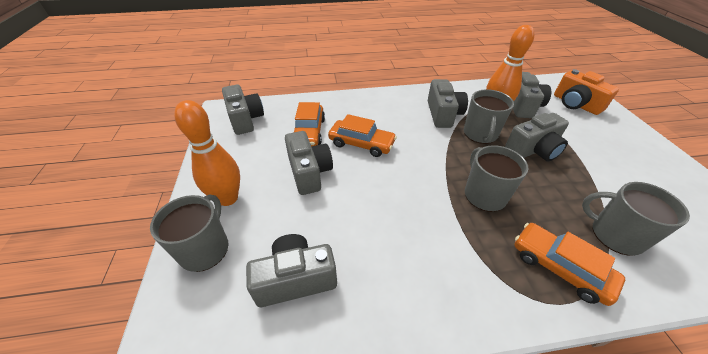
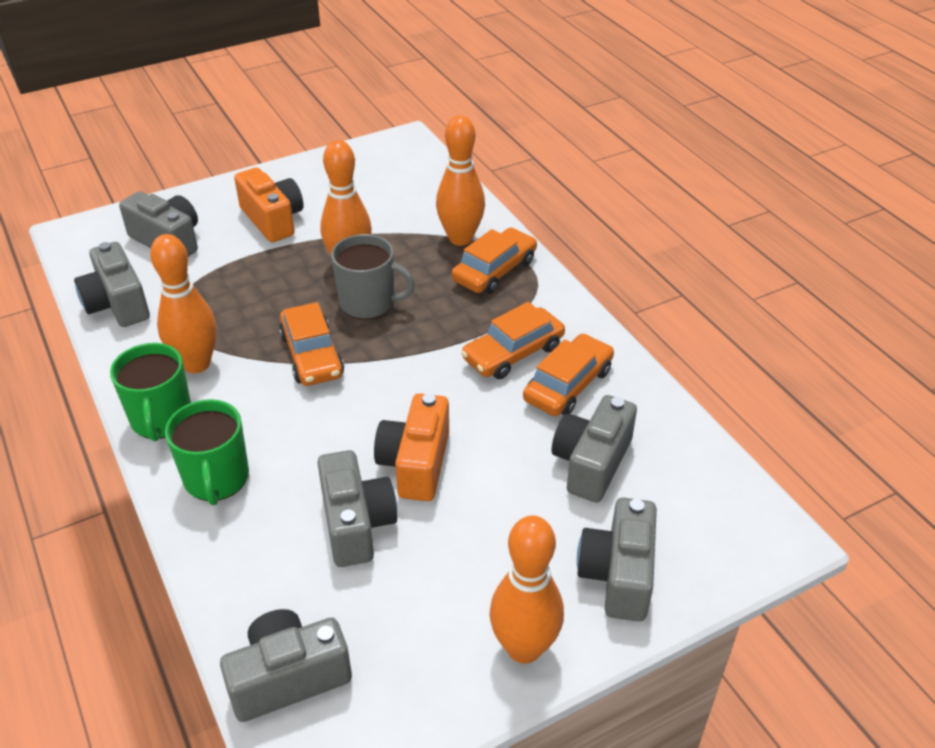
green mug: none = 0 -> [110,343,191,441] [165,399,249,505] = 2
grey mug: [150,194,229,272] [464,89,514,144] [465,145,528,212] [582,182,690,256] = 4 -> [331,234,415,320] = 1
orange bowling pin: [174,100,240,206] [486,25,534,101] = 2 -> [150,234,217,373] [320,140,372,255] [436,115,485,246] [489,515,564,664] = 4
orange camera: [554,69,619,115] = 1 -> [234,167,304,242] [374,393,449,501] = 2
orange car: [294,102,325,146] [328,114,397,157] [514,223,625,306] = 3 -> [279,302,344,386] [452,227,537,294] [461,302,565,379] [523,334,614,416] = 4

